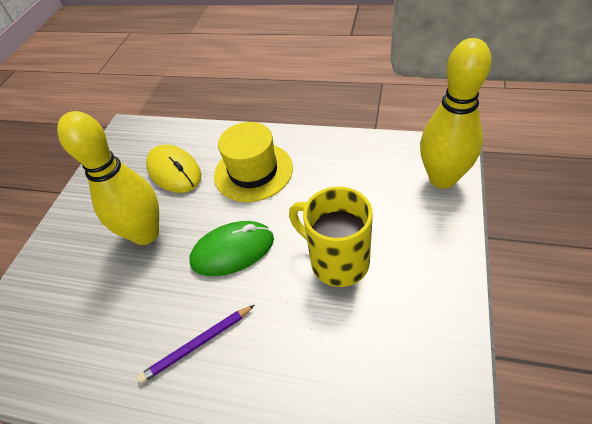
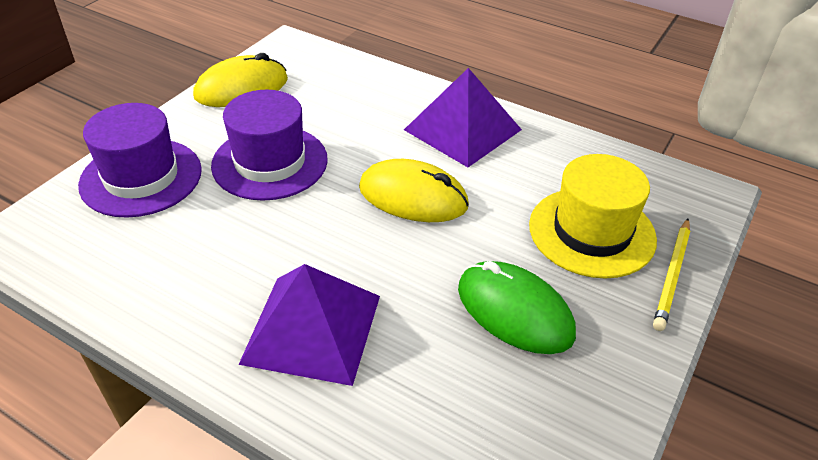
purple hat: none = 0 -> [78,103,202,218] [211,90,328,201] = 2
purple pencil: [137,305,254,384] = 1 -> none = 0
purple pyramid: none = 0 -> [238,264,380,386] [404,68,522,167] = 2
yellow bowling pin: [57,111,159,245] [420,38,491,188] = 2 -> none = 0
yellow mouse: [146,145,201,193] = 1 -> [193,53,288,107] [359,159,469,222] = 2
yellow mug: [289,187,373,287] = 1 -> none = 0
yellow pencil: none = 0 -> [653,218,690,331] = 1

